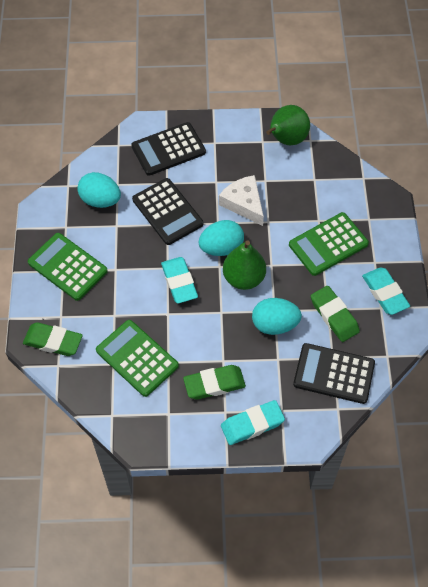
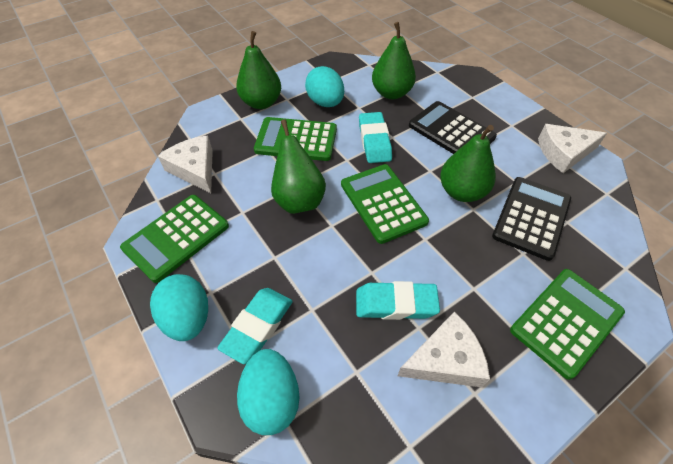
black calculator: [131,122,206,176] [132,178,203,245] [293,343,375,404] = 3 -> [409,101,497,154] [492,177,571,261] = 2
green calculator: [28,233,108,301] [96,320,179,397] [289,212,369,276] = 3 -> [120,195,229,283] [254,117,337,161] [341,164,429,244] [510,269,625,380] = 4
green eraser: [23,322,83,356] [183,365,246,399] [311,286,360,342] = 3 -> none = 0
green pear: [223,241,266,290] [266,105,310,145] = 2 -> [236,31,281,109] [271,119,326,214] [372,22,416,99] [440,125,496,202] = 4
white cheese: [219,175,264,226] = 1 -> [158,136,213,193] [397,312,490,388] [538,124,607,173] = 3

